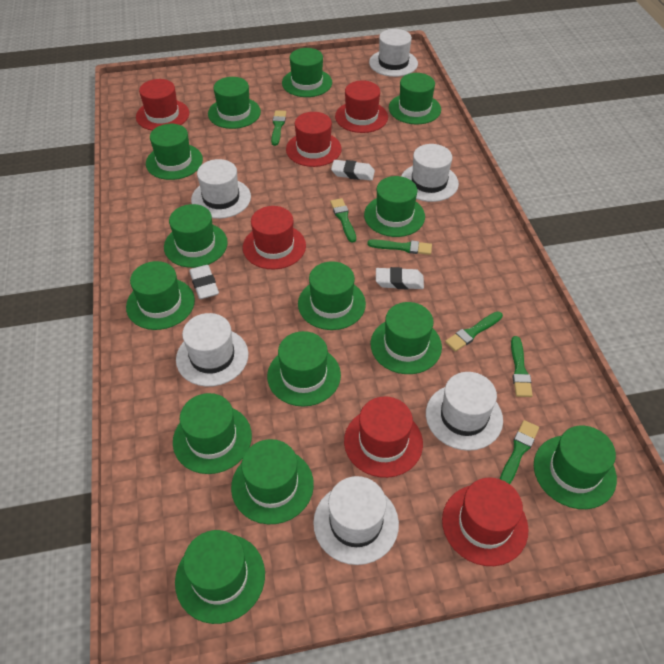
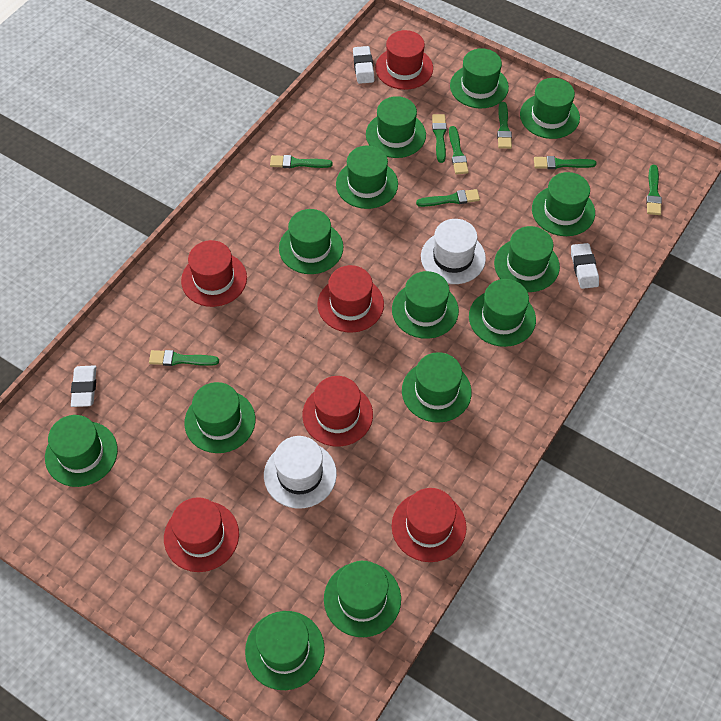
green brush: [271,110,286,146] [330,198,356,243] [367,239,432,255] [445,311,503,352] [500,420,539,484] [511,336,533,397] = 6 -> [149,350,219,366] [270,155,333,168] [416,189,480,207] [432,114,447,163] [449,126,469,174] [497,102,512,149] [534,156,597,169] [646,165,662,215] = 8
white hat: [176,313,248,387] [191,159,251,219] [313,476,399,565] [369,29,418,77] [401,144,459,202] [426,372,503,451] = 6 -> [264,436,337,509] [421,219,486,284] = 2

